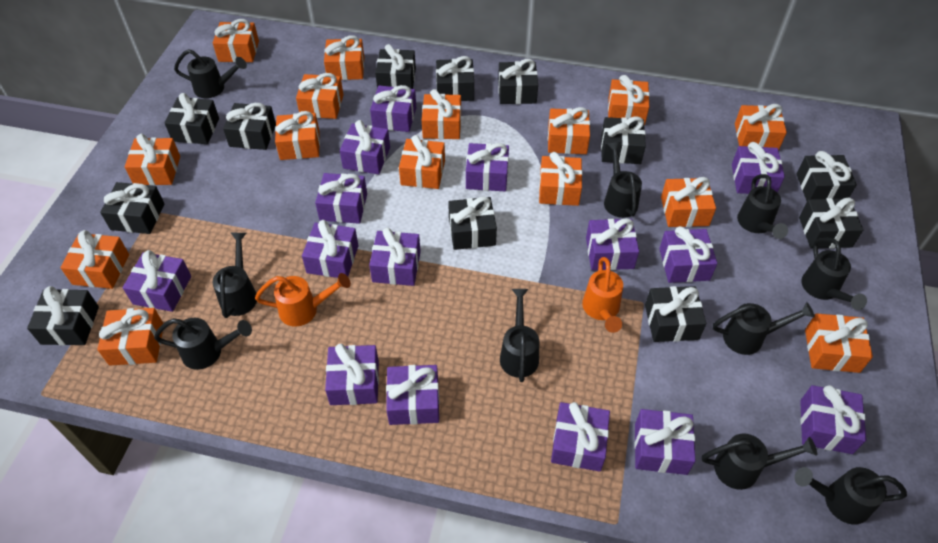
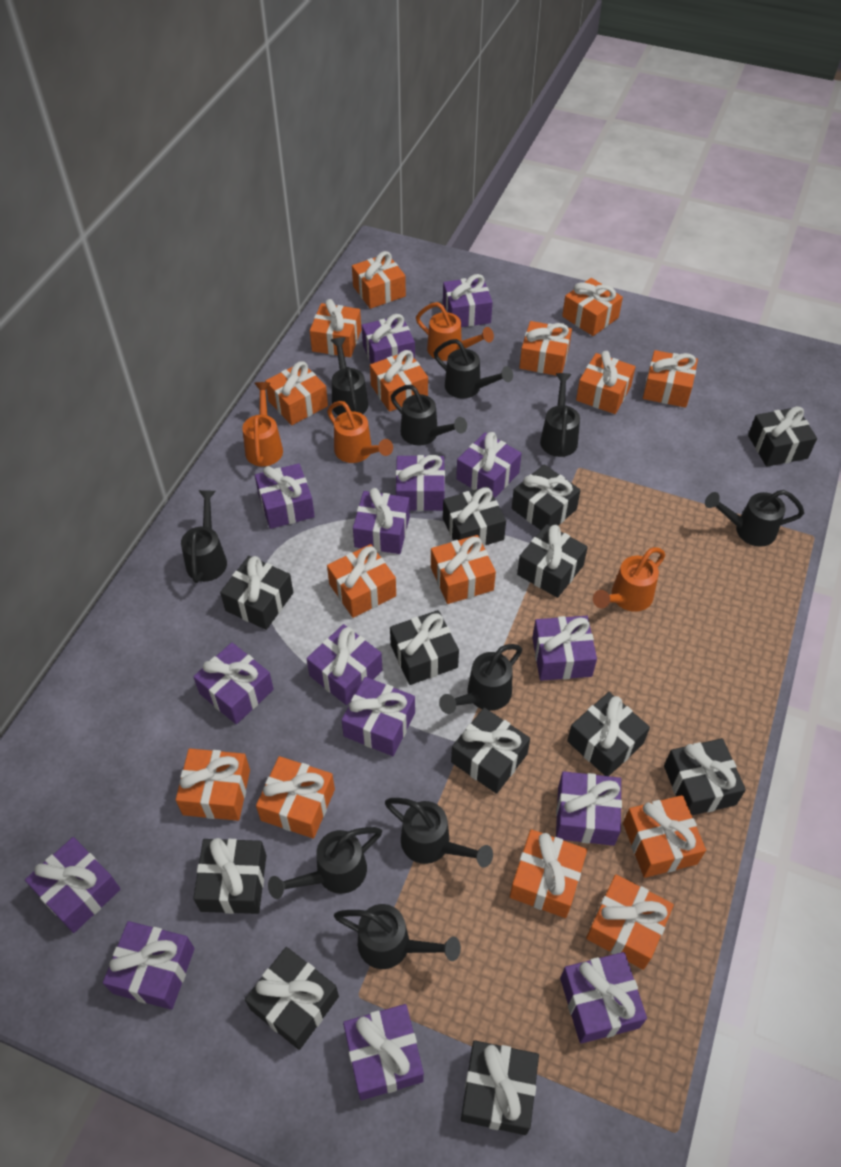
orange watering can: [255,273,351,326] [582,257,623,333] = 2 -> [242,382,283,466] [327,401,393,463] [416,302,494,361] [593,547,665,612] = 4

